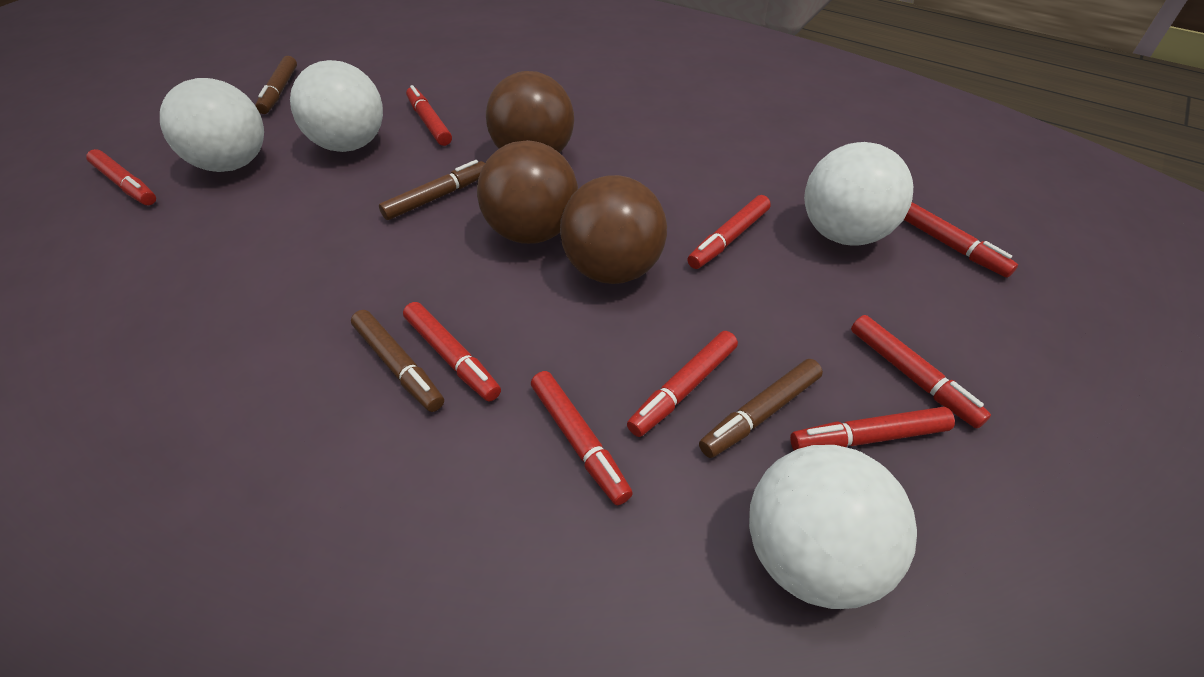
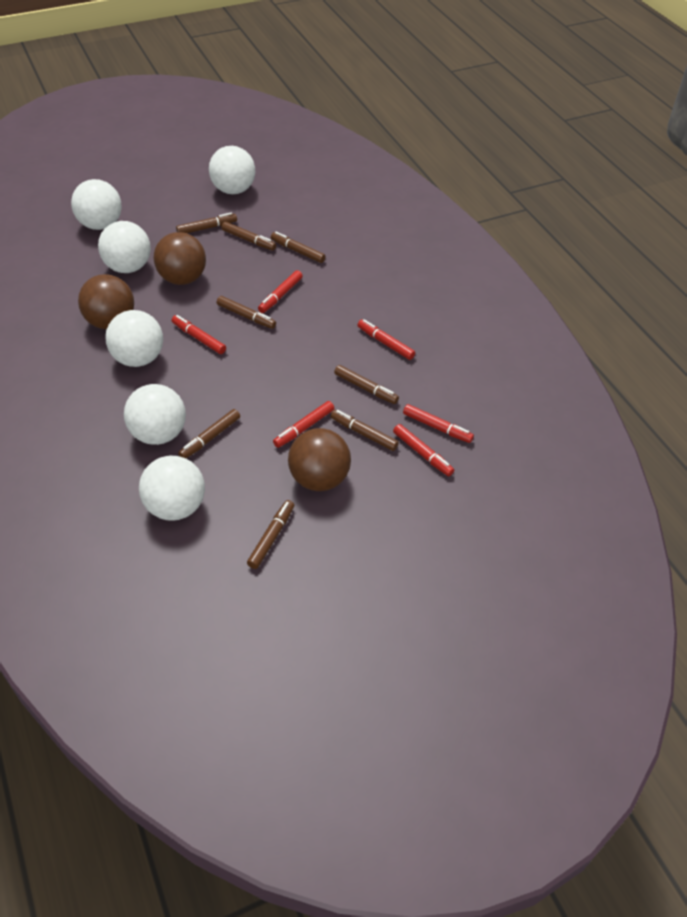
brown marker: [255,56,297,114] [351,310,444,412] [379,160,485,220] [699,359,823,458] = 4 -> [176,212,237,233] [178,409,240,458] [217,296,276,329] [221,222,276,251] [247,500,294,569] [271,232,326,263] [331,410,399,451] [334,365,399,404] = 8
red marker: [86,149,156,205] [403,302,501,402] [406,85,452,146] [531,371,633,505] [627,331,738,437] [687,195,771,269] [790,407,955,451] [851,315,991,429] [904,202,1018,278] = 9 -> [171,315,226,354] [258,270,303,313] [273,401,334,448] [357,319,415,360] [393,424,454,476] [403,404,474,443] = 6
white ball: [160,78,264,172] [290,60,383,152] [749,445,917,609] [804,142,913,246] = 4 -> [71,179,122,230] [98,221,151,273] [105,310,163,367] [124,384,186,445] [139,456,205,521] [209,146,255,194] = 6

